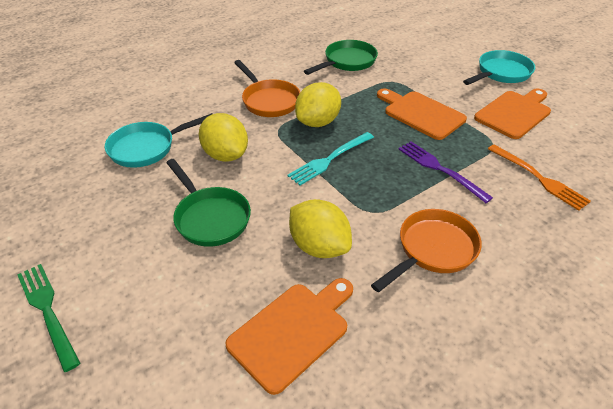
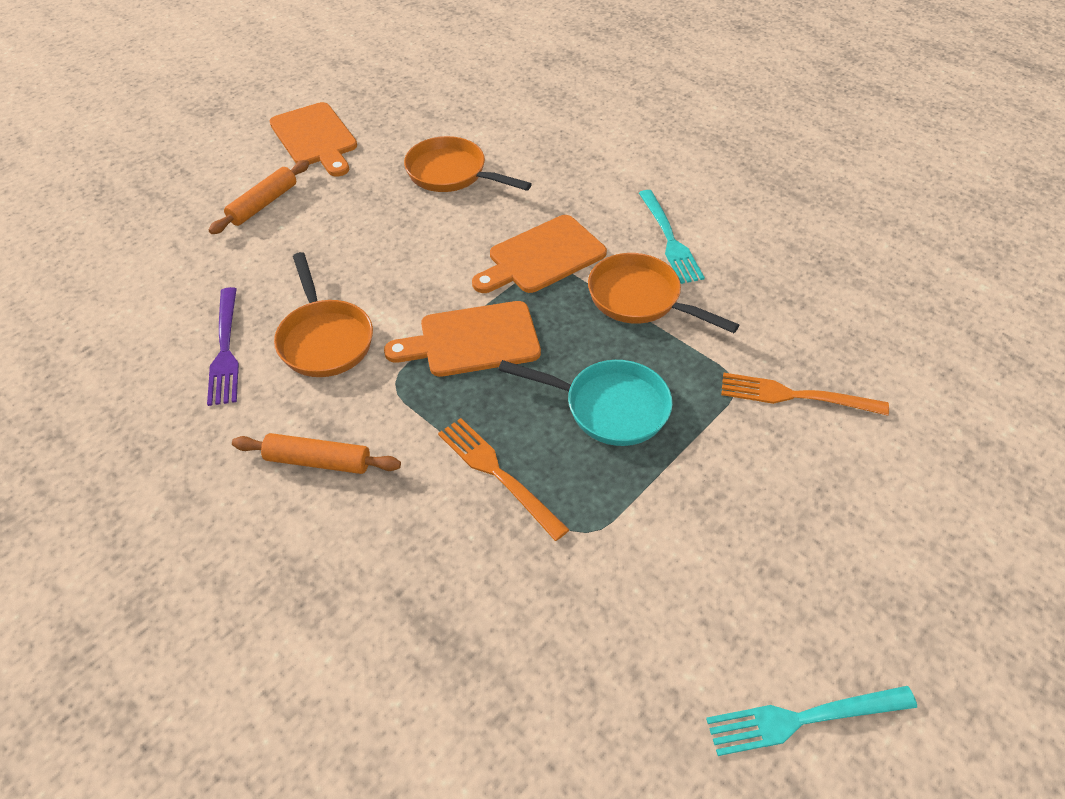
green fork: [17,264,80,372] = 1 -> none = 0
green pan: [166,159,251,247] [304,40,378,75] = 2 -> none = 0
orange fork: [488,144,591,211] = 1 -> [438,418,570,541] [721,373,889,416] = 2
orange pan: [234,60,300,117] [371,209,482,292] = 2 -> [274,252,373,377] [404,136,532,192] [588,253,739,333] = 3
orange rolling pin: none = 0 -> [209,160,309,234] [232,433,401,474] = 2
turquoise fork: [287,132,374,185] = 1 -> [639,190,705,284] [706,686,917,756] = 2
turquoise pan: [105,113,213,168] [463,50,535,85] = 2 -> [498,360,672,446] = 1
yellow lemon: [199,113,248,162] [289,199,352,258] [295,82,341,127] = 3 -> none = 0

